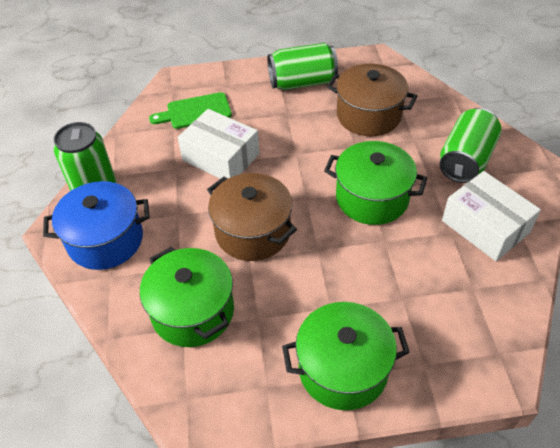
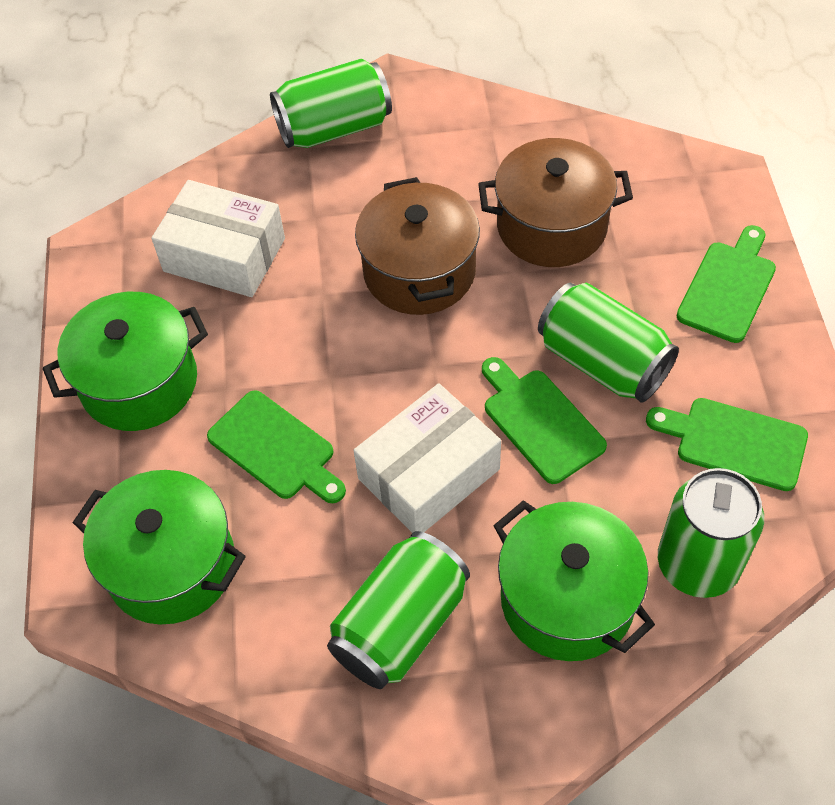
blue pot: [43,181,150,270] = 1 -> none = 0
green can: [54,122,116,191] [268,43,338,90] [439,108,502,183] = 3 -> [270,59,392,148] [327,531,470,689] [538,283,679,403] [658,468,764,598] = 4
green cutting board: [149,92,232,129] = 1 -> [207,390,346,503] [482,357,607,484] [646,398,808,491] [677,225,776,343] = 4

